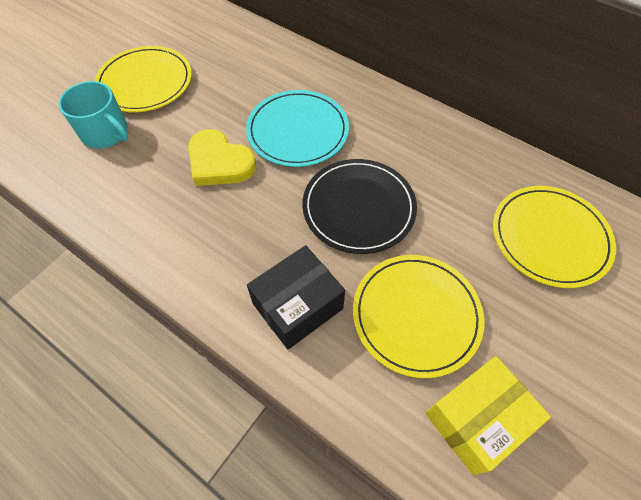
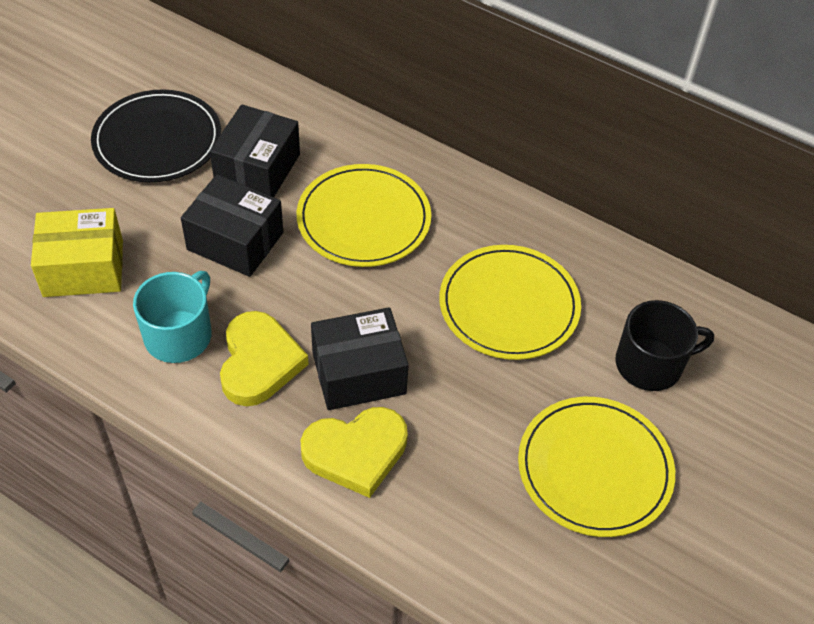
black box: [247,245,345,349] = 1 -> [181,174,283,277] [210,104,300,197] [311,307,409,410] = 3
black mug: none = 0 -> [615,300,714,391] = 1
turquoise plate: [246,90,349,167] = 1 -> none = 0
yellow heart: [188,129,256,186] = 1 -> [220,311,309,406] [301,407,408,498] = 2

